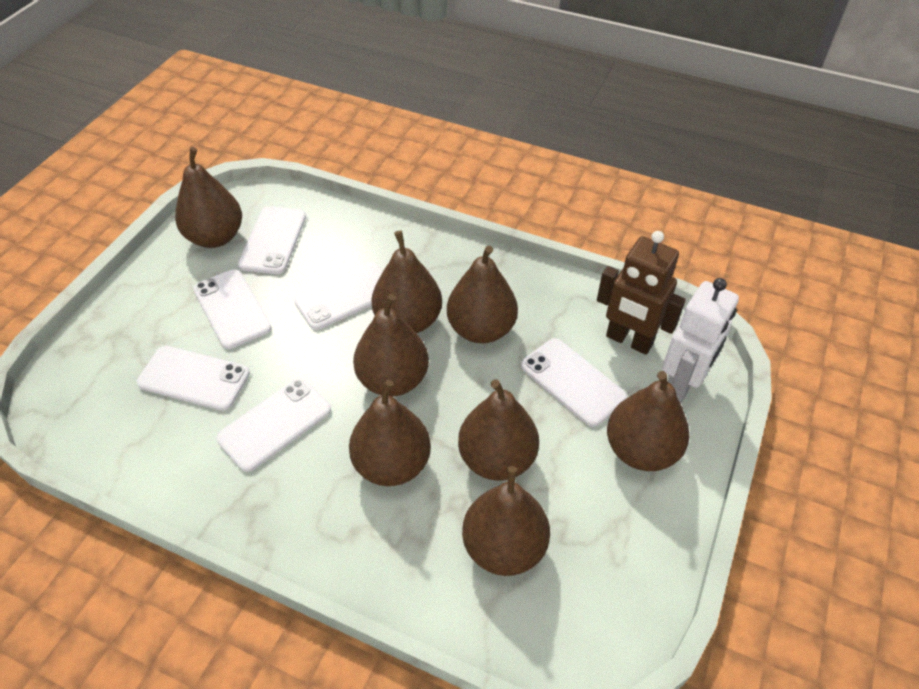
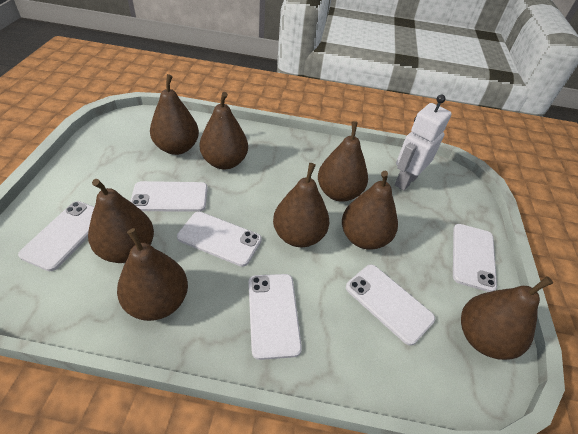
brown robot: [597,231,686,355] = 1 -> none = 0

